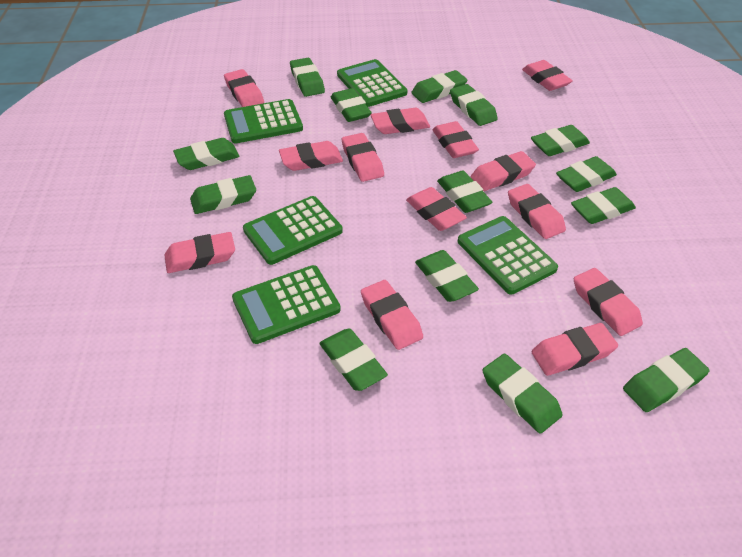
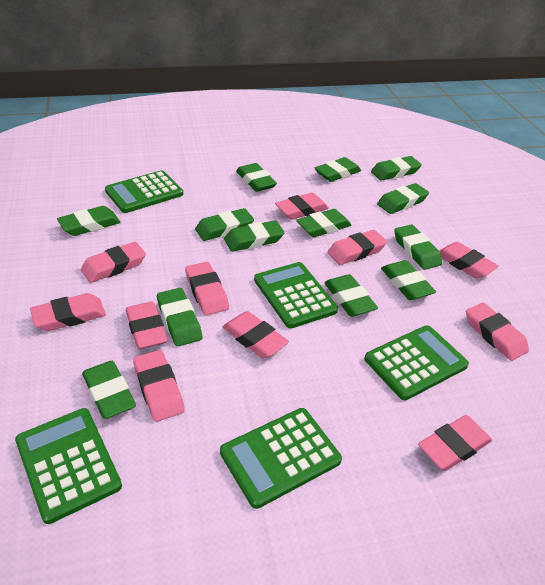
green eraser: [173,138,239,170] [190,175,256,214] [290,58,325,97] [319,329,388,391] [331,88,372,122] [411,70,467,103] [415,250,479,302] [437,171,492,213] [450,84,498,126] [482,354,562,434] [531,125,590,156] [556,156,617,192] [571,187,636,224] [623,348,710,412] = 14 -> [57,206,120,236] [82,361,136,419] [157,288,202,346] [195,208,254,241] [224,220,285,252] [236,163,277,192] [296,209,351,237] [315,157,361,182] [324,274,378,317] [371,156,422,181] [377,183,429,214] [381,260,436,300] [394,225,442,270] = 13
pink eraser: [164,232,235,273] [224,69,264,107] [279,141,343,171] [342,133,384,182] [361,280,423,350] [371,108,430,134] [406,187,467,231] [432,121,479,158] [470,151,536,191] [508,184,566,239] [522,60,572,91] [532,323,618,376] [574,268,643,336] = 13 -> [30,293,106,331] [81,242,146,283] [126,302,168,349] [133,350,185,422] [185,262,229,315] [223,311,289,358] [275,192,329,220] [327,230,387,265] [418,415,492,471] [440,242,499,279] [466,303,529,361] = 11

